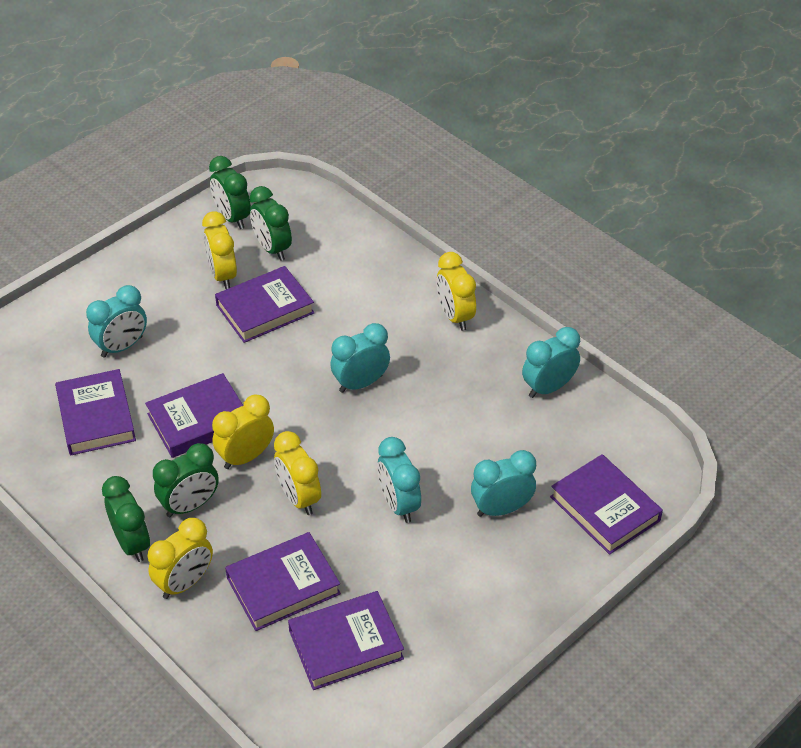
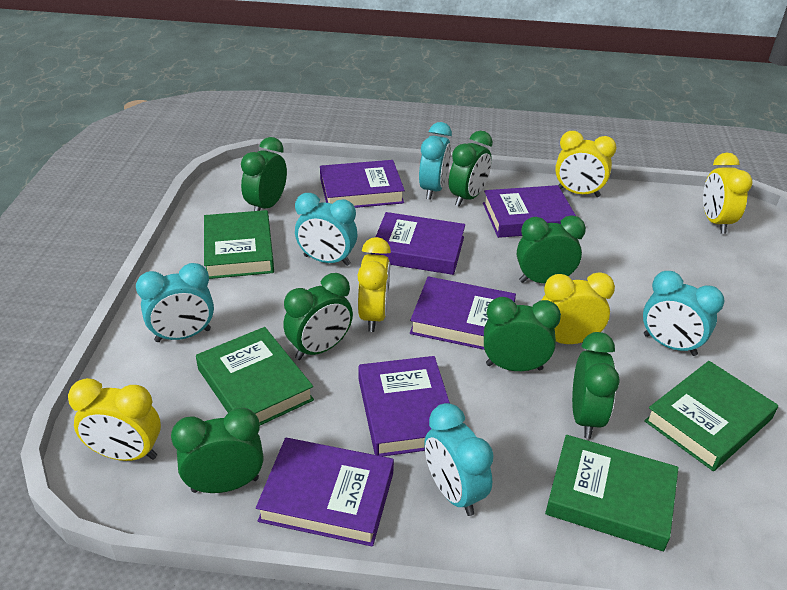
green book: none = 0 -> [196,327,314,425] [204,210,274,279] [545,435,678,551] [644,361,778,471] = 4
green clock: [102,476,150,562] [153,443,219,517] [209,156,251,229] [250,186,292,261] = 4 -> [171,408,263,493] [241,137,287,211] [283,273,353,360] [448,131,493,207] [484,297,561,371] [517,215,586,283] [572,332,620,439] = 7

